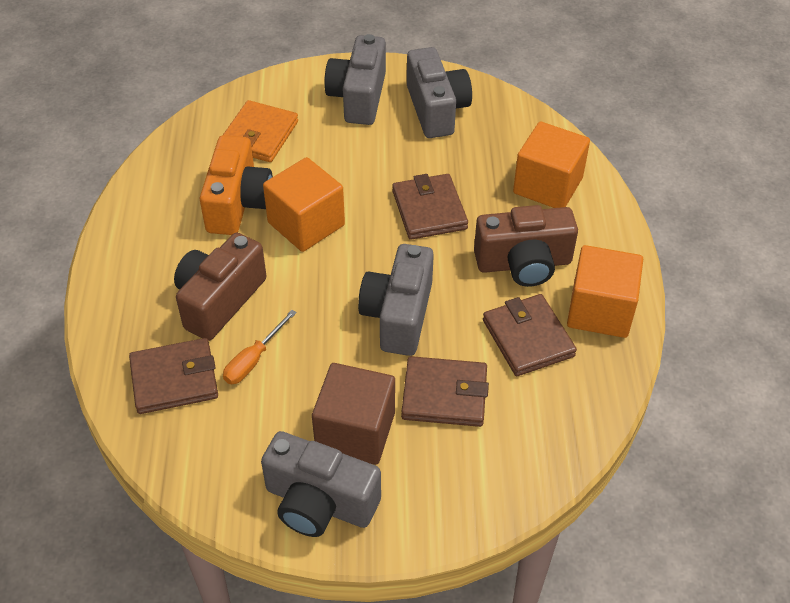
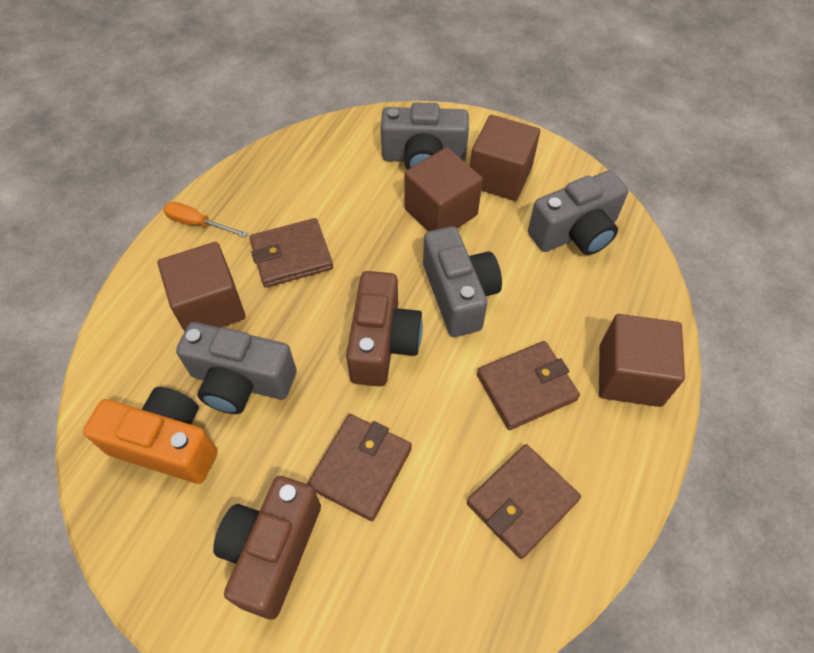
brown cube: [312,363,395,465] = 1 -> [158,242,246,332] [404,147,483,231] [470,115,540,201] [599,314,685,407] = 4
orange cube: [263,157,345,252] [513,121,590,208] [567,245,643,338] = 3 -> none = 0
orange wallet: [223,100,298,162] = 1 -> none = 0

